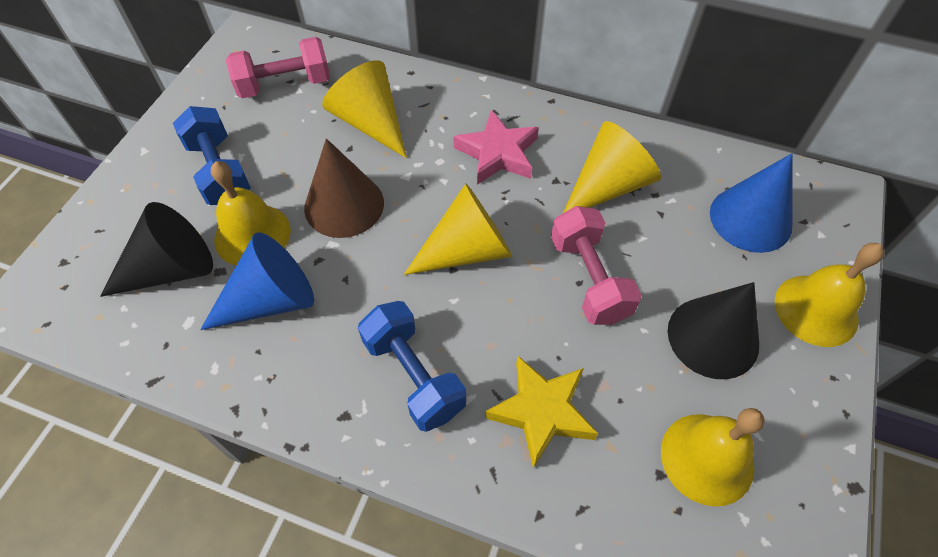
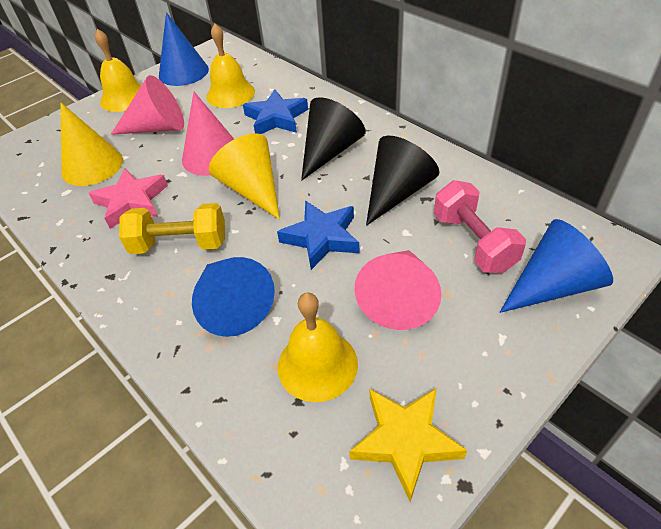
blue cone: [200,232,314,330] [710,153,793,253] = 2 -> [159,12,209,86] [192,257,275,337] [500,219,613,313] = 3
blue dumbbell: [173,106,251,205] [358,301,466,432] = 2 -> none = 0
blue star: none = 0 -> [243,89,308,134] [277,201,360,270] = 2
brown cone: [304,138,384,238] = 1 -> none = 0
pink cone: none = 0 -> [111,75,184,135] [182,92,234,176] [354,250,441,330] = 3
pink dumbbell: [226,37,330,98] [551,206,642,325] = 2 -> [434,180,526,273] = 1
yellow cone: [322,60,407,158] [404,184,512,275] [563,121,661,213] = 3 -> [61,103,123,186] [209,133,280,220] = 2
yellow dumbbell: none = 0 -> [119,203,225,254] = 1

